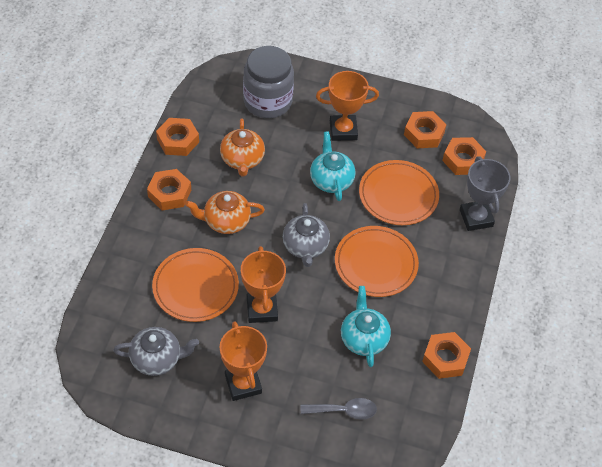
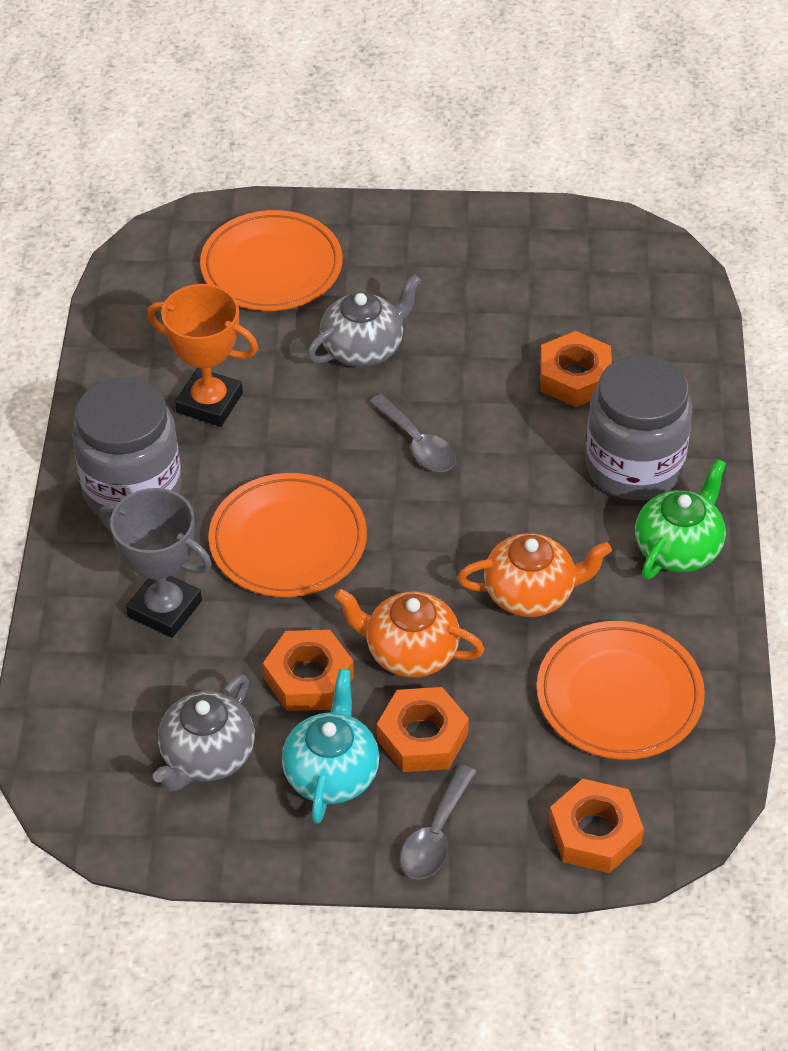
green teapot: none = 0 -> [635,459,726,579] = 1
grey jar: [243,46,294,118] = 1 -> [72,377,182,519] [585,355,692,500] = 2
grey spoon: [301,398,377,420] = 1 -> [369,394,456,472] [400,765,477,880] = 2
orange nut: [147,169,191,210] [156,118,199,156] [404,111,447,148] [422,332,471,379] [442,137,486,175] = 5 -> [263,630,354,711] [377,687,469,772] [540,331,612,407] [549,779,644,873] = 4
orange trophy: [220,321,267,401] [241,246,286,323] [316,71,379,141] = 3 -> [147,284,258,427] = 1
turquoise teapot: [310,131,356,201] [341,286,391,367] = 2 -> [282,669,379,824] = 1

